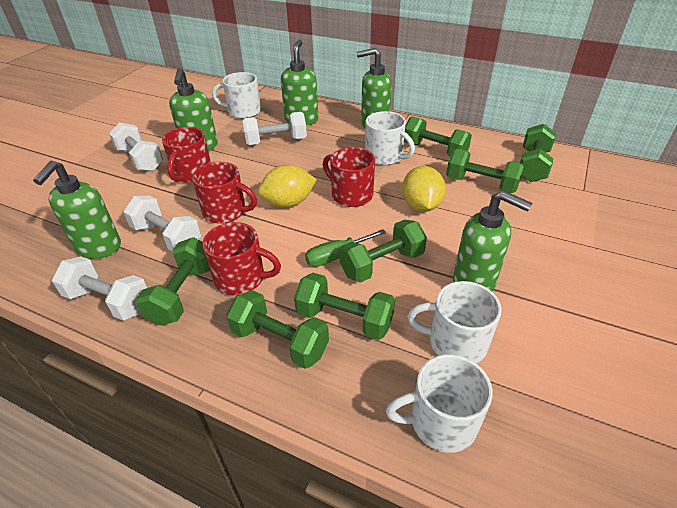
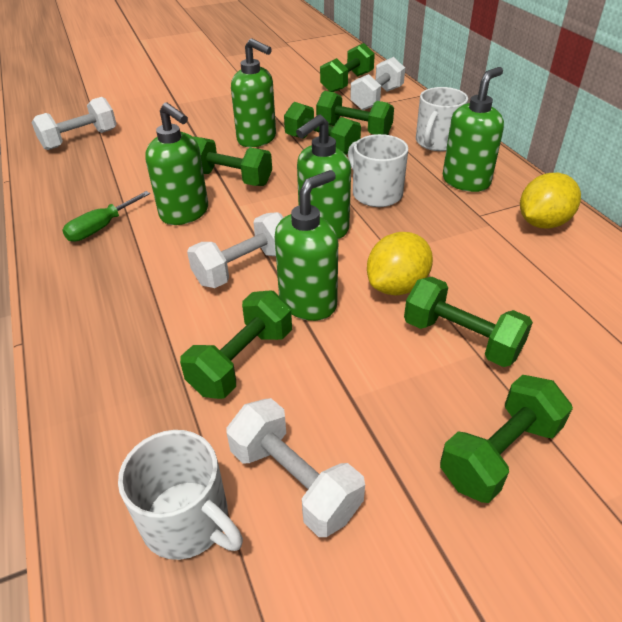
red mug: [162,127,211,183] [192,162,257,224] [202,222,281,295] [323,147,375,207] = 4 -> none = 0
white mug: [212,72,261,119] [365,111,415,165] [386,354,493,453] [407,281,502,363] = 4 -> [118,430,243,560] [348,134,408,207] [416,87,468,151] = 3

